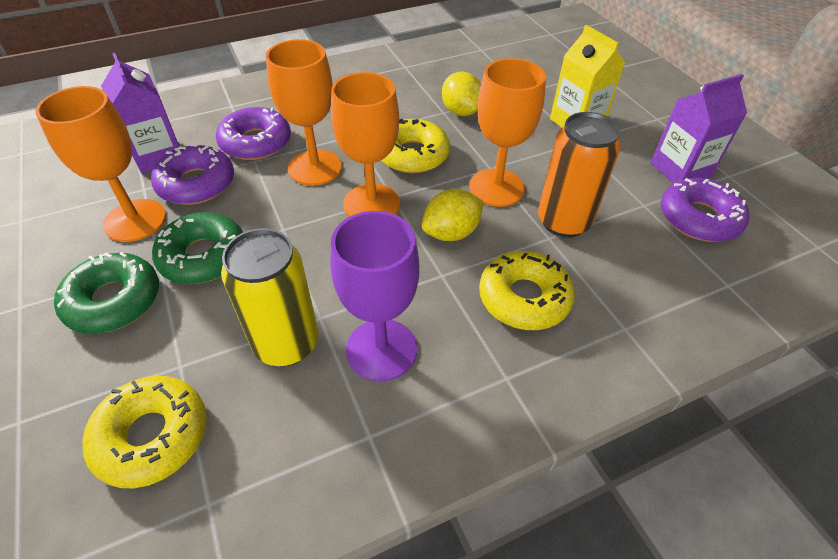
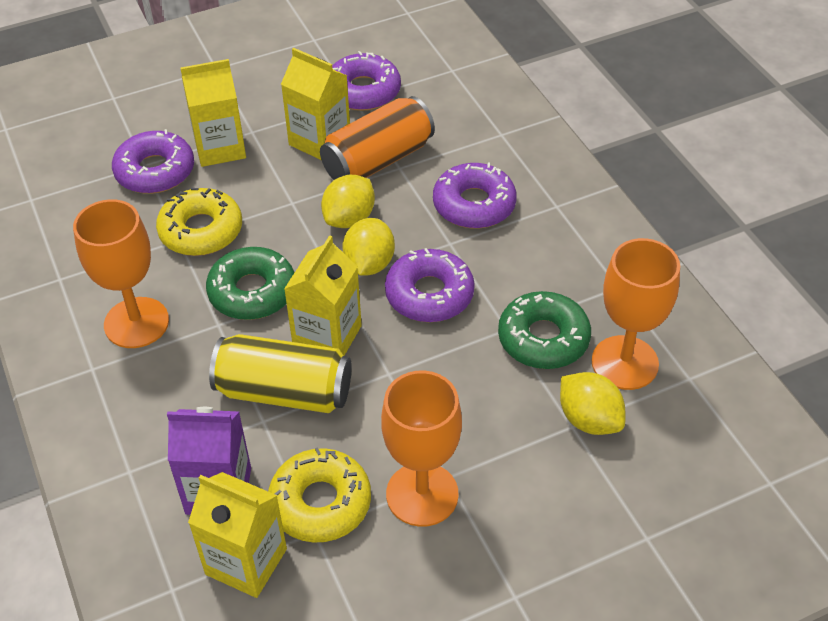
orange goblet: [35,86,166,242] [266,39,342,186] [331,72,400,217] [470,58,546,207] = 4 -> [73,199,169,348] [381,370,462,527] [592,238,680,390] = 3
purple carton: [101,53,179,173] [651,74,747,184] = 2 -> [167,407,251,515] = 1
purple donut: [151,144,234,205] [216,107,291,160] [661,178,749,242] = 3 -> [112,129,194,194] [332,51,401,111] [385,248,475,322] [433,163,517,229] = 4
purple goblet: [330,211,419,381] = 1 -> none = 0
yellow carton: [550,25,625,127] = 1 -> [180,59,246,167] [188,472,287,598] [281,48,350,160] [284,235,362,356] = 4
yellow donut: [82,376,206,489] [381,119,450,173] [479,251,575,330] = 3 -> [156,188,242,256] [268,447,371,543] = 2
yellow lemon: [422,189,484,241] [442,72,481,116] = 2 -> [321,175,375,228] [342,218,395,276] [560,372,626,435] = 3

